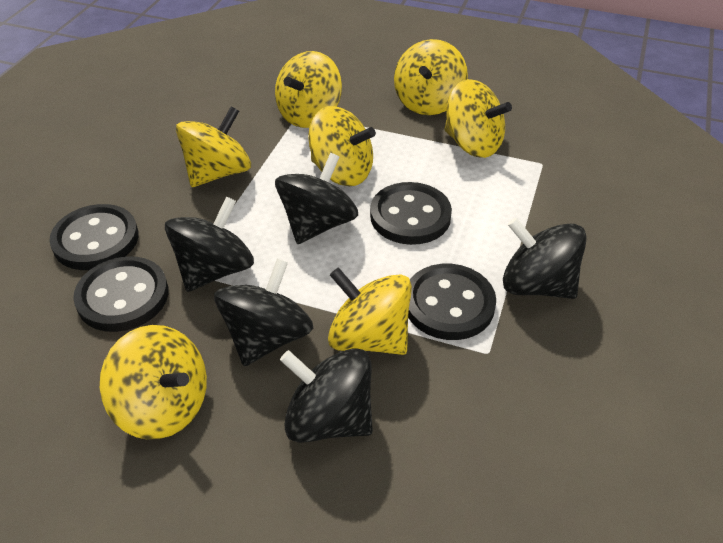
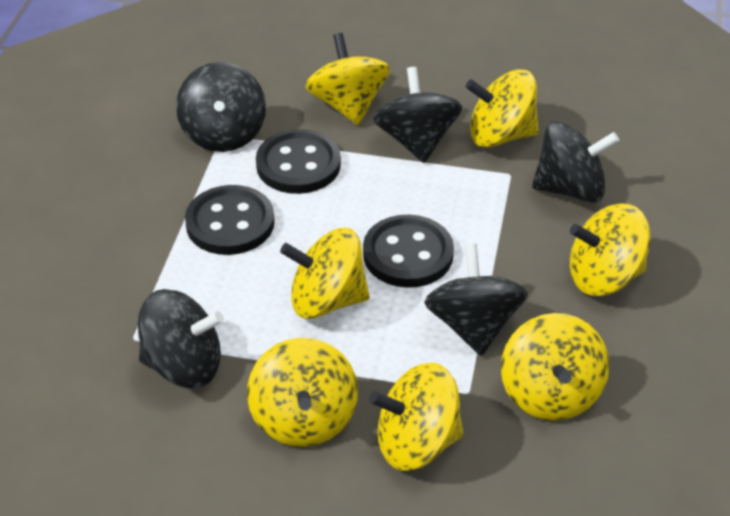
black button: [49,204,139,270] [73,256,168,332] [370,182,452,245] [408,264,496,340] = 4 -> [185,185,275,255] [256,129,341,194] [363,215,454,288] = 3

